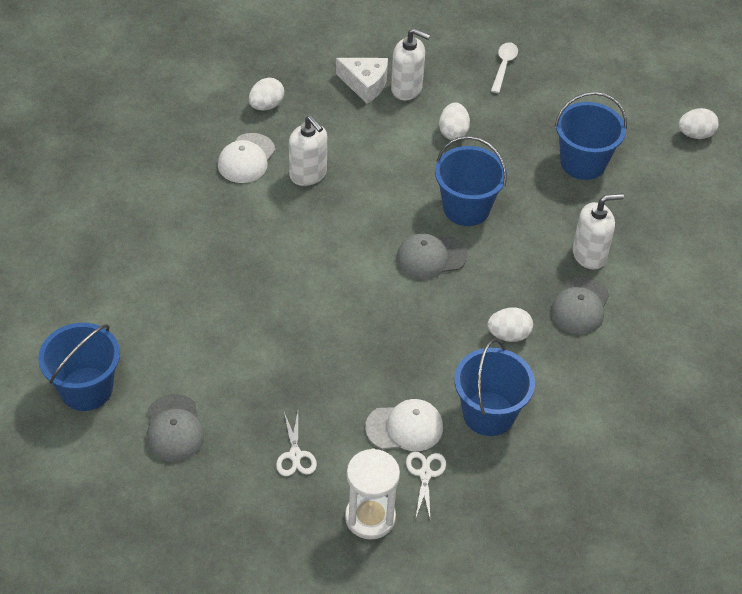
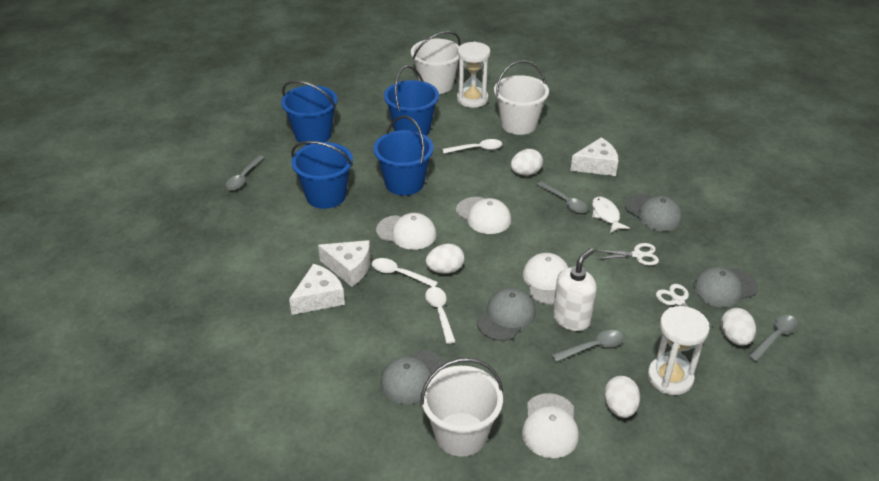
grey cap: [147,394,204,462] [396,233,467,279] [551,276,609,335] = 3 -> [380,350,447,404] [477,288,536,341] [625,194,682,231] [693,267,758,307] = 4
grey spoon: none = 0 -> [226,155,264,190] [536,181,588,213] [551,330,624,362] [748,315,798,362] = 4
white bucket: none = 0 -> [411,31,461,94] [420,358,503,457] [494,60,549,135] = 3
white cap: [218,133,275,183] [365,399,443,451] = 2 -> [376,213,437,250] [456,197,511,234] [522,393,579,458] [523,253,568,305] = 4
white cheese: [336,58,388,103] = 1 -> [289,264,345,315] [318,240,371,287] [571,137,618,176] = 3
white fish: none = 0 -> [592,197,630,233] = 1
white hourglass: [345,448,400,540] = 1 -> [457,41,490,108] [648,306,710,395] = 2
white soap dispenser: [289,115,327,186] [391,28,430,100] [572,194,624,270] = 3 -> [553,248,597,331] = 1
white spoon: [491,42,518,93] = 1 -> [372,258,438,287] [425,287,456,344] [443,139,502,153] = 3

